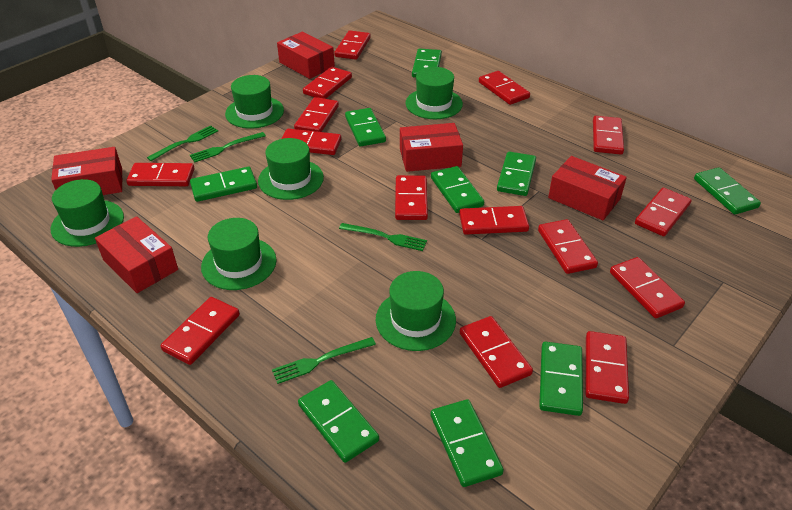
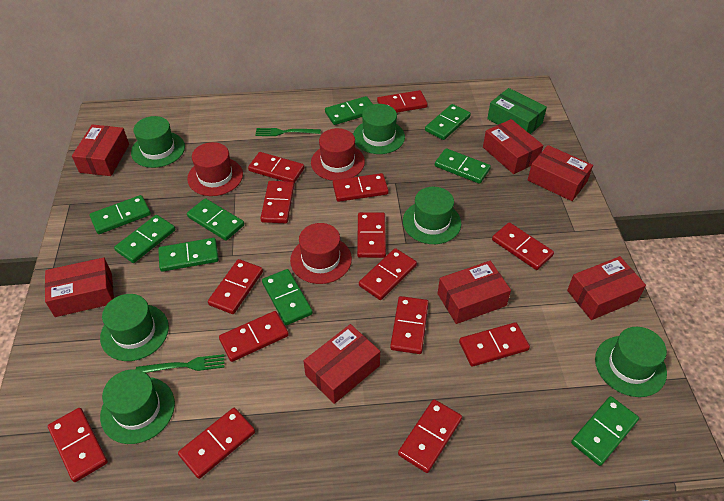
green box: none = 0 -> [487,88,547,134] = 1
green fork: [147,126,218,161] [190,132,266,163] [272,337,376,384] [339,223,427,251] = 4 -> [136,354,225,373] [255,128,321,136] = 2
red box: [51,147,123,195] [95,216,178,293] [277,32,335,79] [400,123,463,172] [548,156,627,220] = 5 -> [45,258,114,317] [72,125,129,176] [304,324,380,404] [437,261,511,324] [483,119,543,174] [528,145,593,201] [567,256,646,320] = 7
red domino: [126,163,195,186] [160,297,240,365] [281,129,341,155] [294,97,339,132] [303,67,352,99] [334,31,371,60] [395,175,428,220] [459,206,529,235] [460,316,533,388] [479,71,530,105] [538,219,598,274] [586,331,629,404] [593,116,624,155] [610,257,685,318] [635,188,692,236] = 15 -> [48,408,108,482] [178,408,255,479] [208,259,263,314] [219,311,289,362] [248,152,304,183] [261,181,294,223] [333,173,389,202] [357,212,386,258] [359,248,417,300] [377,90,428,113] [390,296,429,354] [398,399,462,473] [459,322,530,367] [492,222,554,270] = 14
red hat: none = 0 -> [187,142,243,196] [290,223,352,284] [311,128,365,181] = 3

